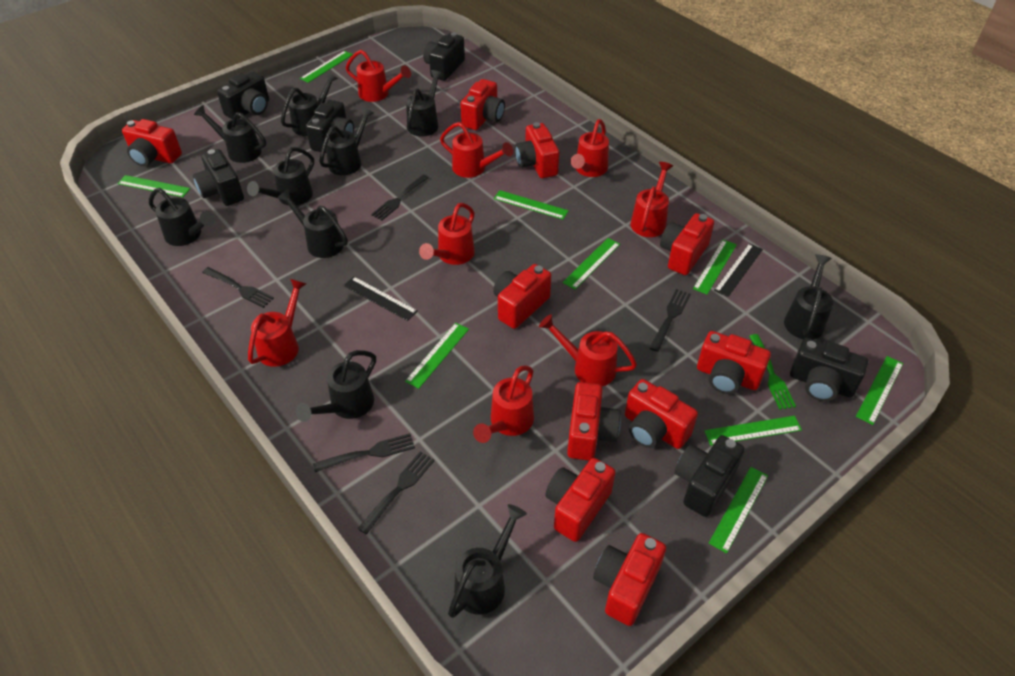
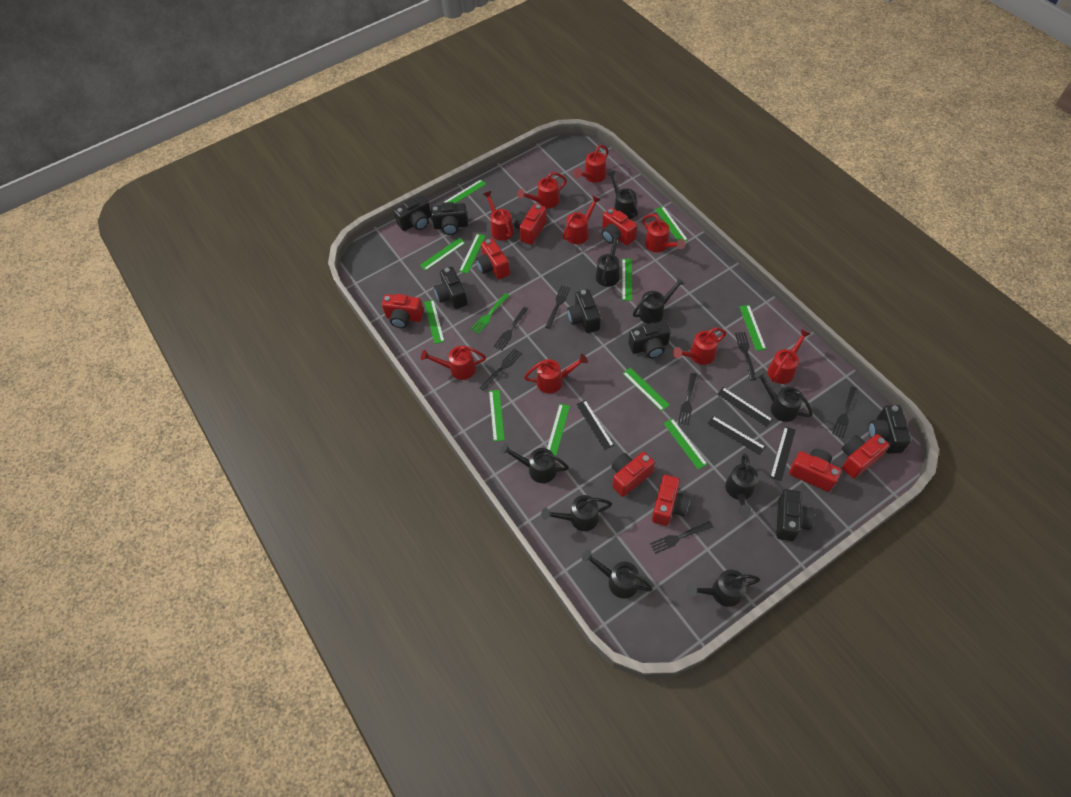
black camera: [193,149,244,206] [217,71,269,120] [306,100,354,153] [423,32,465,81] [674,435,745,517] [790,338,868,401] = 6 -> [394,195,431,231] [431,202,468,235] [434,267,468,309] [567,289,601,333] [628,321,671,358] [776,489,814,541] [868,405,911,454] = 7
black fork: [202,267,274,308] [313,433,415,472] [357,451,435,535] [371,174,429,221] [649,289,691,352] = 5 -> [480,348,522,391] [494,307,529,350] [545,285,571,329] [650,521,713,554] [678,373,697,425] [735,332,757,381] [832,386,857,438] = 7
black ruler: [343,276,418,321] [714,243,763,297] = 2 -> [576,400,614,450] [707,416,766,455] [717,387,773,427] [770,427,796,481] = 4
black watering can: [149,188,215,246] [194,105,266,163] [247,147,314,206] [277,189,348,258] [281,72,338,136] [296,350,376,422] [319,107,374,175] [406,70,443,136] [448,504,527,618] [784,254,833,339] = 10 -> [500,443,569,483] [541,495,612,531] [582,550,653,599] [596,233,621,287] [607,170,638,219] [633,277,685,324] [687,569,760,607] [725,453,758,516] [754,370,813,422] = 9
green ruler: [118,175,190,197] [300,51,353,83] [405,323,469,389] [494,190,569,220] [562,238,620,289] [693,240,737,294] [704,416,802,446] [709,467,768,553] [856,356,903,425] = 9 -> [420,238,465,270] [424,300,445,344] [443,179,486,204] [459,234,486,273] [489,390,505,442] [547,404,570,456] [622,259,632,301] [622,368,669,411] [655,206,688,241] [663,418,707,470] [739,305,766,351] = 11
red camera: [122,119,182,166] [460,79,505,130] [493,264,551,329] [515,122,559,178] [545,458,616,542] [567,382,621,461] [593,533,666,626] [625,379,698,449] [660,213,714,275] [697,331,771,394] = 10 -> [382,294,424,328] [476,238,510,280] [514,204,547,245] [602,208,637,246] [612,452,655,497] [652,475,690,526] [789,449,841,492] [842,434,890,479] = 8
red watering can: [248,279,307,367] [346,50,411,102] [419,203,475,265] [440,122,513,178] [473,365,534,443] [539,314,637,386] [570,119,609,177] [630,162,673,237] = 8 -> [421,346,486,380] [483,191,514,241] [517,172,567,209] [524,354,588,393] [562,196,601,244] [573,145,609,183] [643,214,685,252] [673,327,726,365] [768,329,810,384] = 9

